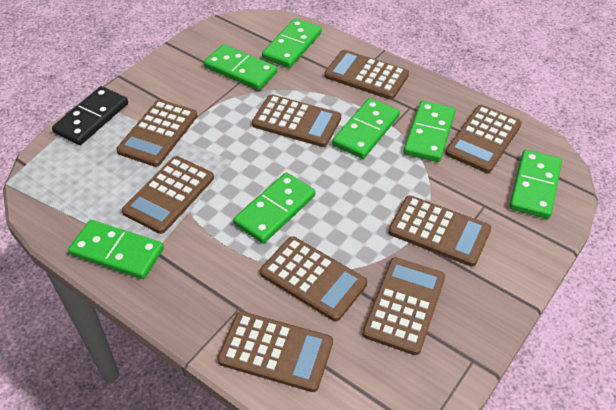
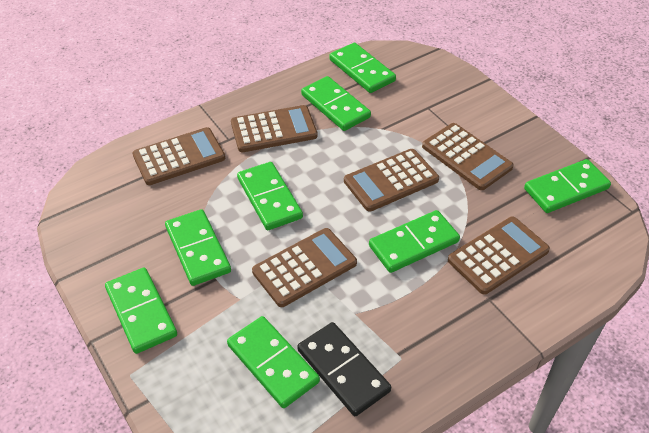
brown calculator: [116,99,198,167] [122,156,214,234] [217,311,333,392] [252,94,341,147] [260,236,367,321] [325,50,409,100] [362,257,445,355] [388,195,491,267] [445,105,522,173] = 9 -> [133,127,225,185] [231,105,318,152] [252,228,357,307] [344,149,439,212] [422,123,514,190] [448,217,550,294] = 6
green domino: [68,220,164,279] [204,44,278,90] [233,173,315,244] [262,18,322,68] [332,98,400,159] [403,101,456,162] [509,150,562,219] = 7 -> [105,268,177,354] [165,209,231,286] [227,316,320,408] [237,162,303,230] [301,76,371,131] [330,43,396,93] [369,210,460,273] [524,159,611,213] = 8

